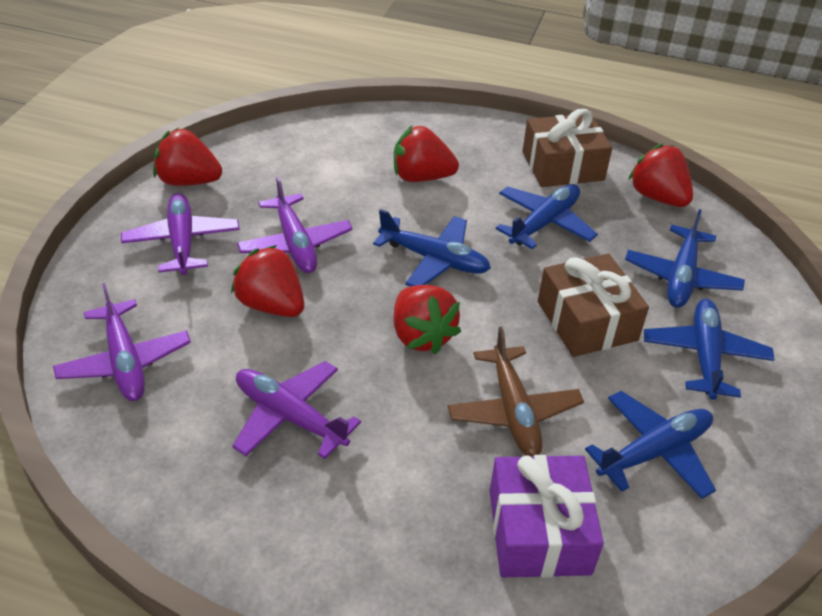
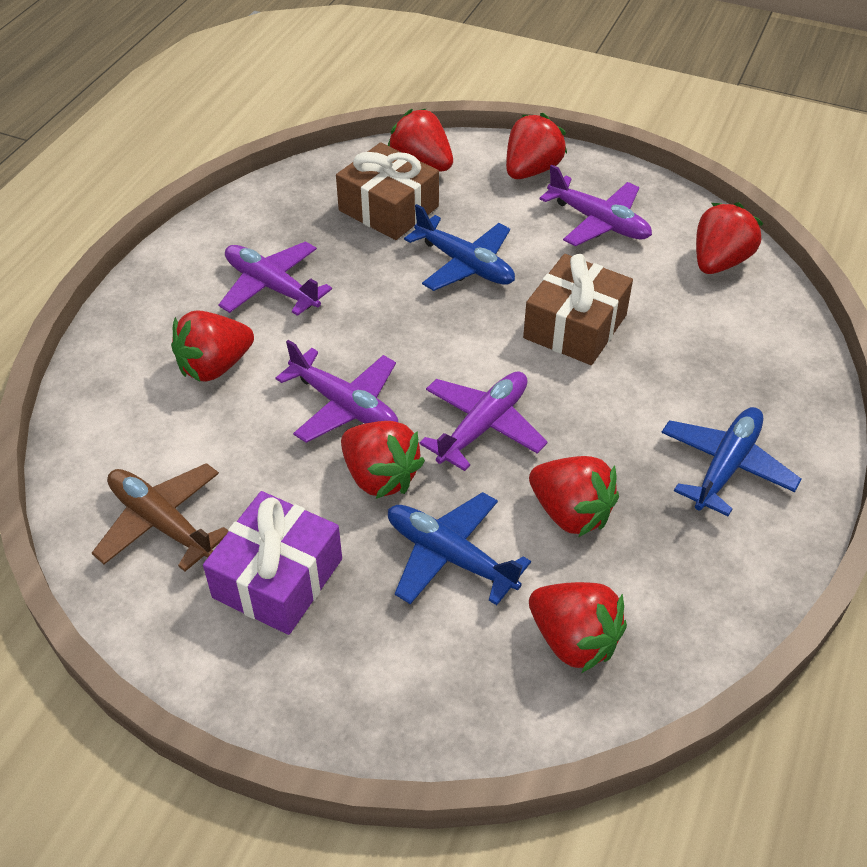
blue plane: [373,209,491,286] [496,184,598,249] [585,391,716,499] [625,209,745,308] [644,299,775,400] = 5 -> [388,492,531,605] [404,204,515,291] [661,407,802,516] = 3
red strawberry: [153,128,222,186] [231,245,304,317] [394,126,459,182] [394,285,461,355] [628,144,693,207] = 5 -> [171,310,254,382] [341,421,425,499] [388,109,453,171] [506,113,567,179] [529,456,619,537] [529,582,627,673] [696,202,764,274] = 7

